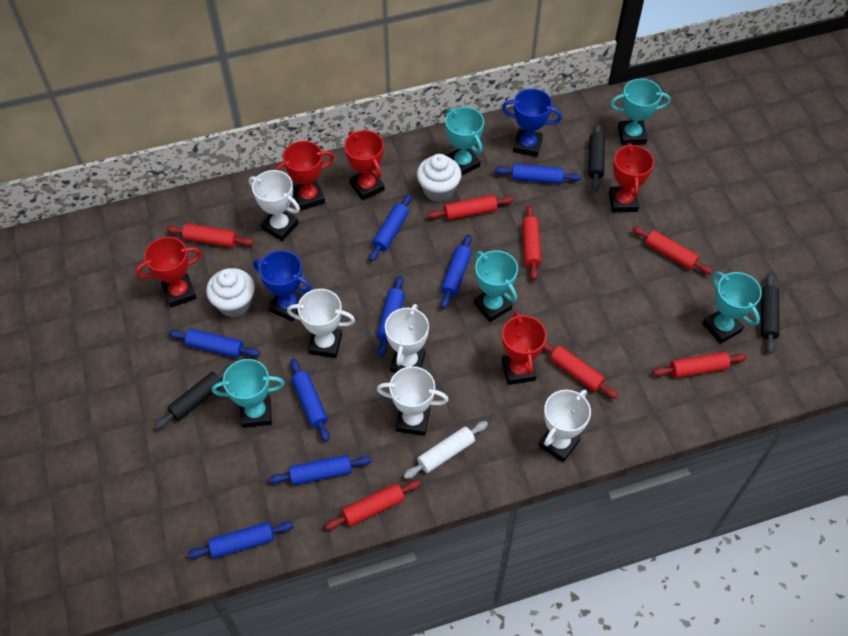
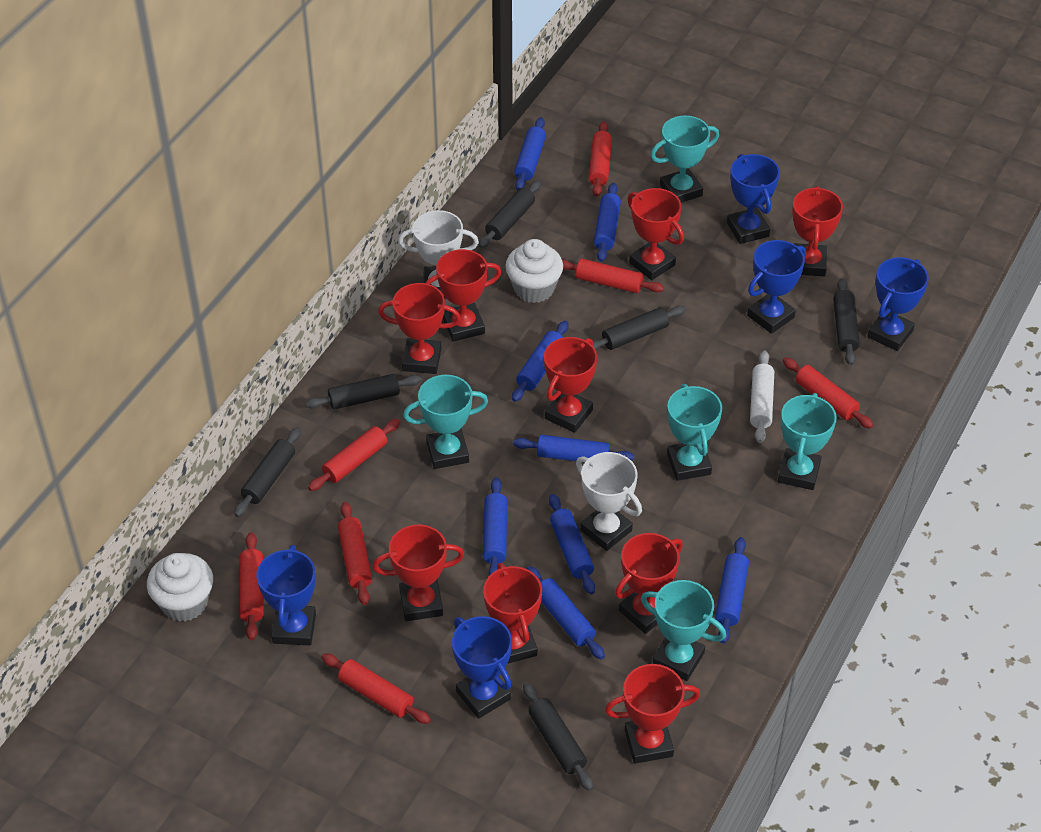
black rolling pin: [155,364,231,429] [588,123,605,190] [761,273,780,354] = 3 -> [234,427,301,517] [305,374,422,410] [479,180,541,248] [523,683,593,791] [593,306,686,350] [833,278,860,365] = 6
blue trophy: [253,250,312,322] [502,89,562,157] = 2 -> [256,545,316,646] [452,616,512,719] [727,154,780,244] [747,240,806,334] [867,257,929,351] = 5
red trophy: [136,237,202,308] [274,141,334,211] [344,130,385,201] [502,311,547,385] [609,143,654,212] = 5 -> [373,524,464,621] [378,283,461,374] [425,249,502,341] [483,563,542,664] [544,337,597,433] [605,664,700,764] [615,533,683,634] [627,188,684,280] [792,186,843,277] = 9
white trophy: [249,170,300,241] [287,289,355,358] [377,366,449,436] [385,304,429,373] [539,390,591,462] = 5 -> [398,210,479,299] [576,452,642,551] = 2

